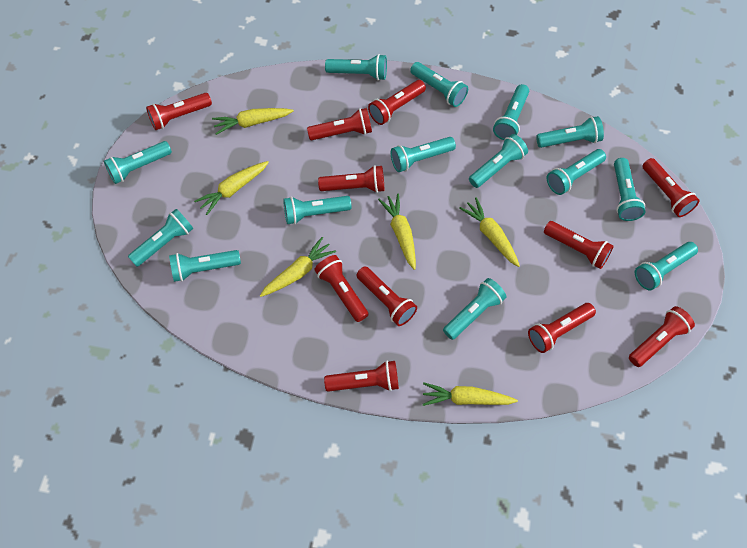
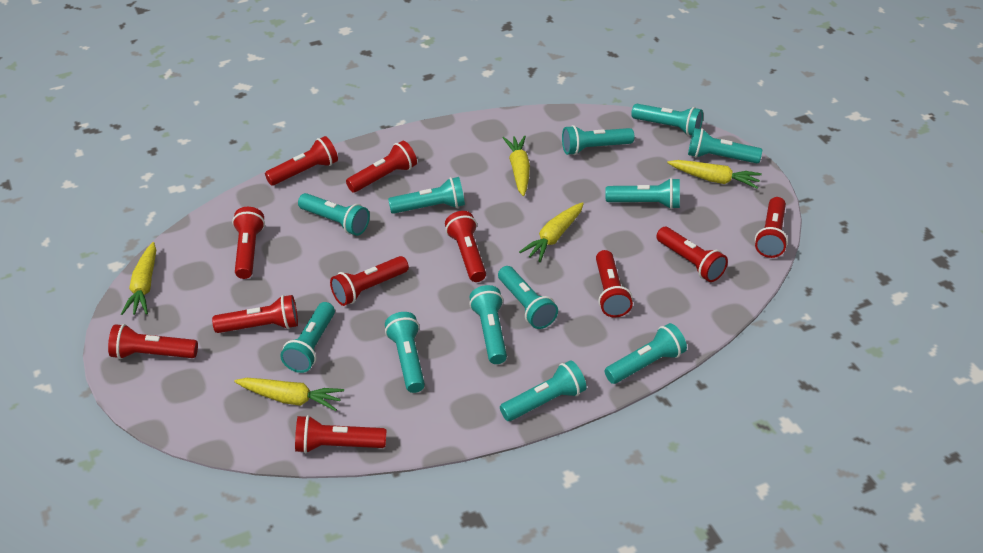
turquoise flashlight: [104,141,172,184] [128,209,193,267] [169,250,241,282] [283,196,351,224] [325,54,387,81] [391,137,456,172] [410,62,468,107] [443,278,506,340] [469,134,528,188] [493,84,529,140] [536,116,604,148] [547,149,606,195] [614,158,646,221] [635,242,698,290] = 14 -> [280,302,335,373] [298,193,370,236] [385,312,425,393] [388,177,465,214] [469,285,507,364] [498,266,558,329] [500,360,587,421] [562,125,634,155] [605,323,687,384] [606,178,680,209] [631,104,703,136] [688,128,762,163] = 12
yellow carrot: [194,161,269,215] [212,108,293,135] [260,237,336,297] [378,193,416,270] [423,383,518,406] [459,197,520,267] = 6 -> [121,242,156,315] [234,378,344,411] [503,136,530,196] [519,202,584,262] [667,160,762,189] = 5

